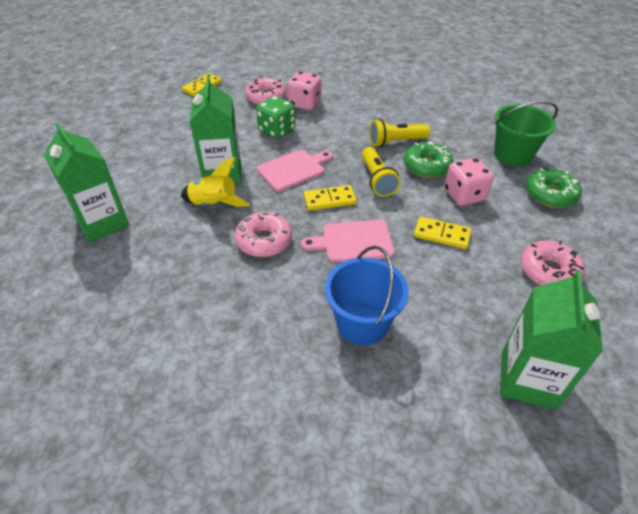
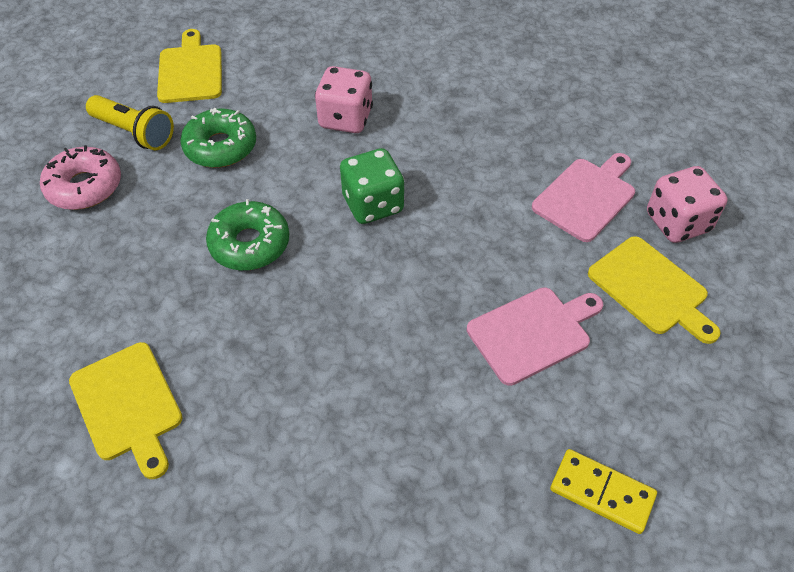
blue bucket: [325,246,409,345] = 1 -> none = 0
green bucket: [494,101,558,166] = 1 -> none = 0
green carton: [44,123,129,243] [189,76,241,184] [500,270,603,410] = 3 -> none = 0
pink donut: [235,212,292,257] [245,77,287,105] [520,241,585,286] = 3 -> [40,145,121,210] = 1
yellow cutting board: none = 0 -> [69,342,183,479] [157,29,222,103] [588,236,721,344] = 3
yellow domino: [182,73,222,97] [304,185,357,211] [414,217,471,249] = 3 -> [550,449,657,534] = 1
yellow flashlight: [362,147,400,197] [369,119,430,147] = 2 -> [86,95,174,150] = 1
yellow rocket: [181,157,250,207] = 1 -> none = 0

